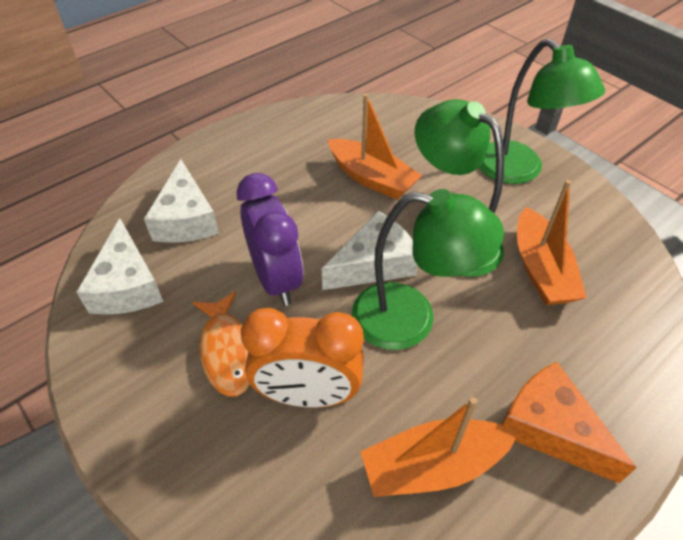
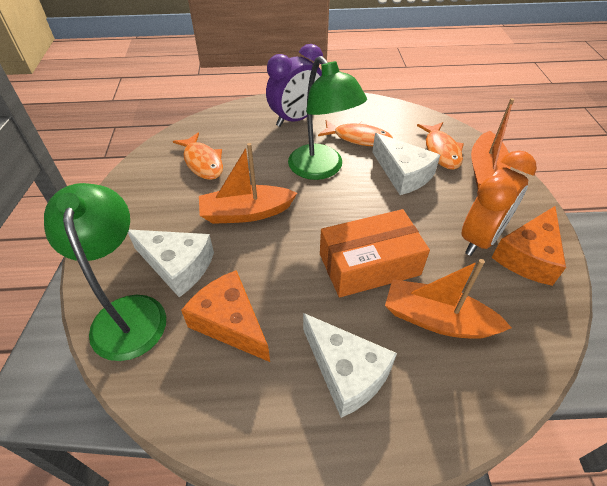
green lamp: [351,189,504,350] [415,99,504,277] [479,39,605,184] = 3 -> [44,183,166,361] [288,56,367,180] = 2
orange box: none = 0 -> [320,209,430,298] = 1
orange cheese: [502,362,637,483] = 1 -> [181,270,270,362] [492,206,566,286] = 2
orange fish: [193,292,250,397] = 1 -> [173,132,223,180] [318,120,393,146] [417,122,464,170] = 3

